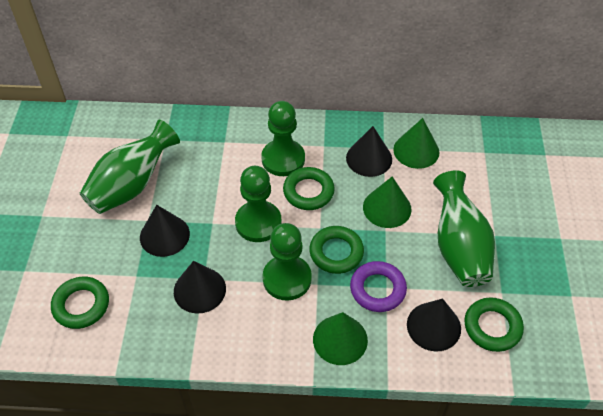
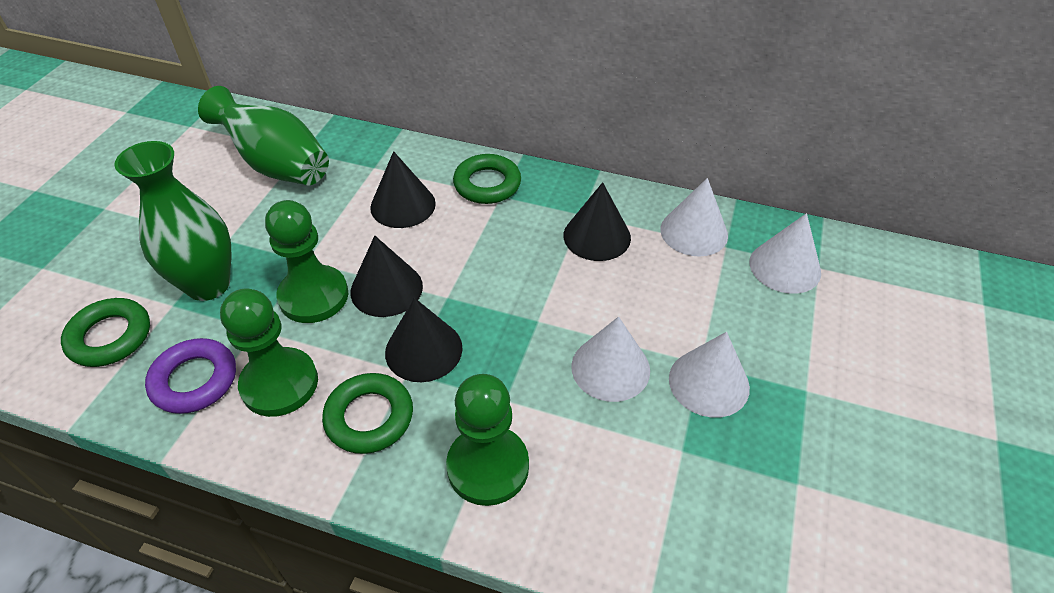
green cone: [313,312,368,365] [363,177,411,228] [393,118,439,169] = 3 -> none = 0
green ring: [51,277,109,329] [283,167,335,210] [309,226,364,274] [464,297,524,352] = 4 -> [61,298,150,367] [322,373,413,454] [453,154,521,204] = 3
white cone: none = 0 -> [571,316,650,402] [660,178,728,257] [669,332,750,418] [749,213,821,294] = 4

